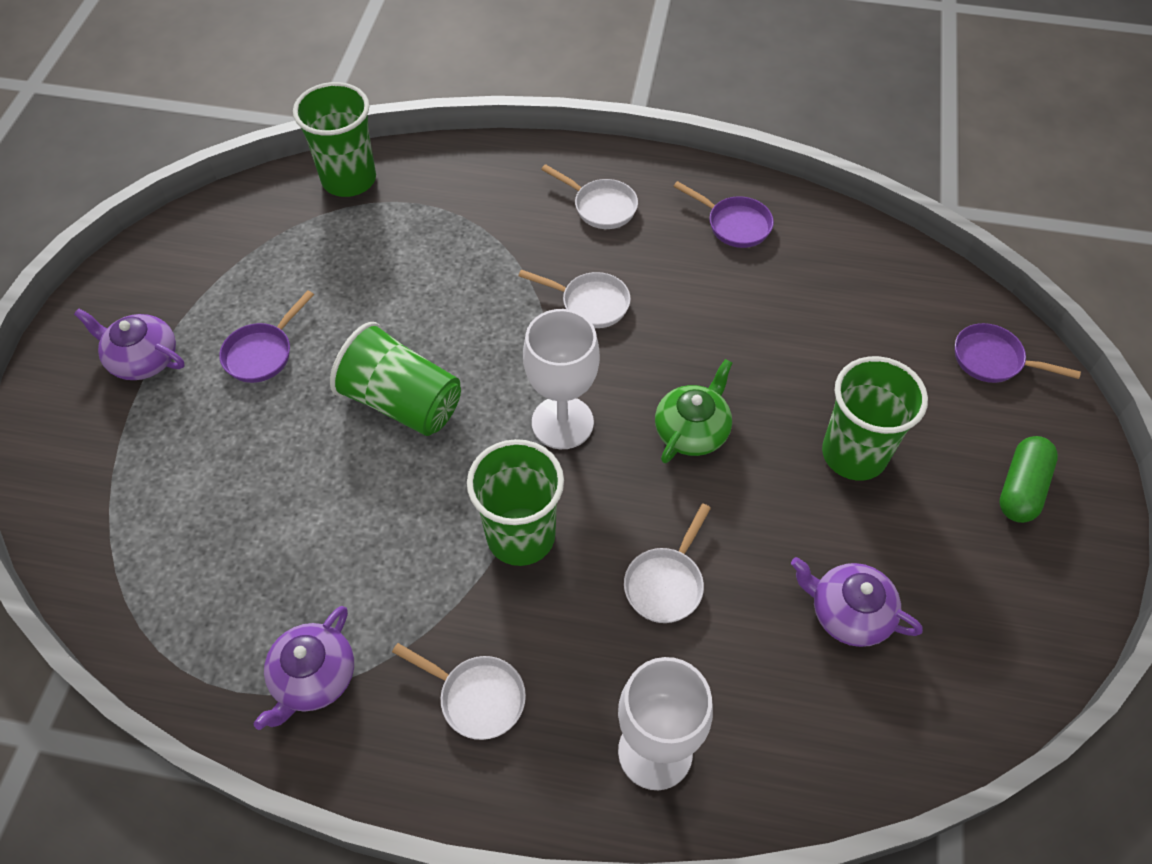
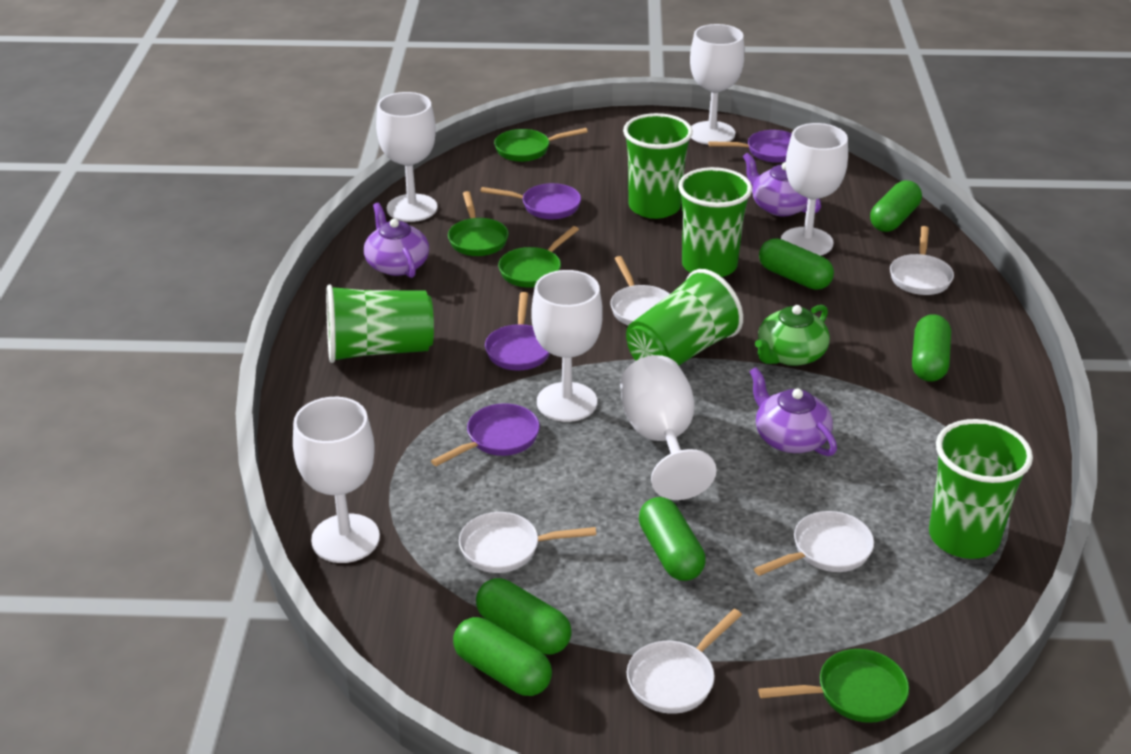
green capsule: [999,436,1058,523] = 1 -> [453,617,552,696] [476,578,572,655] [639,497,706,581] [759,238,834,290] [870,180,922,232] [912,314,951,382] = 6
green cup: [293,82,376,197] [330,322,461,436] [467,439,564,566] [822,356,928,481] = 4 -> [326,284,434,363] [623,113,693,219] [626,269,743,365] [678,167,752,277] [929,419,1033,559] = 5
green pan: none = 0 -> [448,191,509,256] [494,128,588,162] [498,226,579,287] [758,649,909,723] = 4
purple pan: [219,290,314,383] [673,181,774,248] [955,323,1081,383] = 3 -> [431,403,540,466] [480,183,581,219] [485,292,550,370] [708,130,792,163] = 4
white goblet: [523,309,600,449] [618,657,713,790] = 2 -> [293,397,380,563] [376,92,437,222] [531,270,603,422] [620,355,717,500] [690,24,745,145] [781,123,848,256] = 6
white pan: [392,643,526,740] [519,270,631,328] [541,164,638,229] [624,503,711,623] = 4 -> [459,512,596,573] [610,256,670,325] [627,609,742,714] [754,511,874,576] [890,226,954,295] = 5

